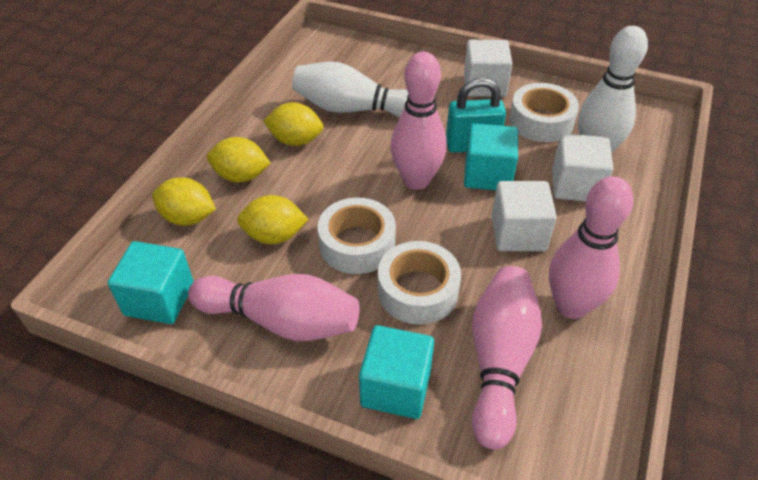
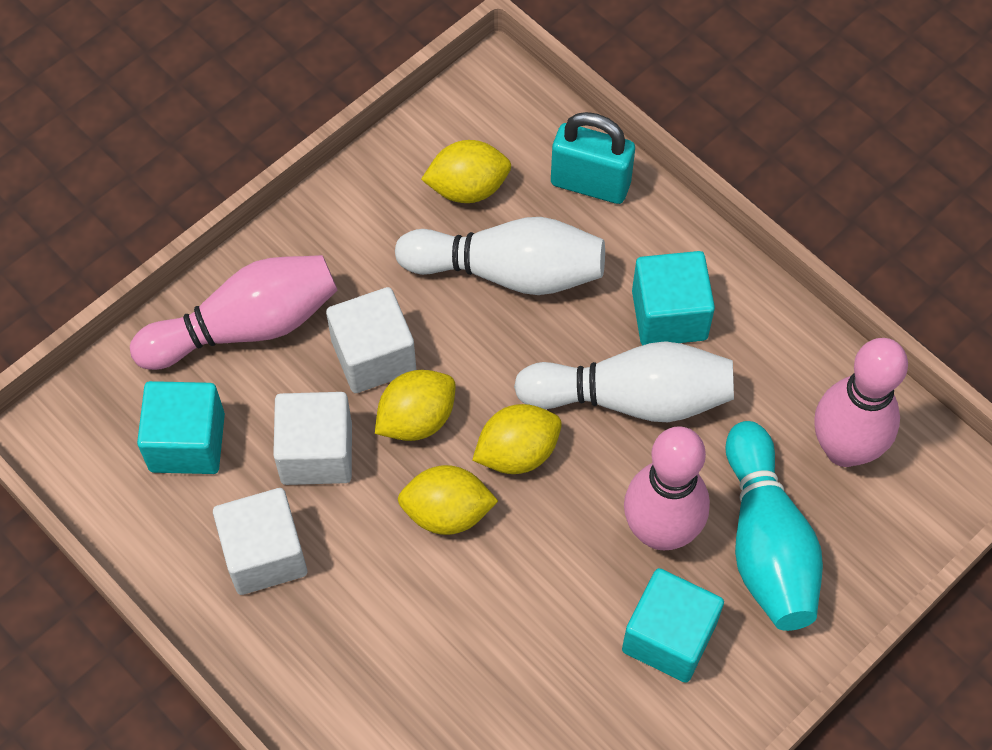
pink bowling pin: [188,274,360,341] [390,52,447,190] [472,266,542,449] [549,176,634,319] = 4 -> [130,255,338,370] [624,426,710,550] [814,338,908,467] = 3
turquoise bowling pin: none = 0 -> [725,421,823,631] = 1
white tape: [317,198,396,274] [378,241,461,325] [509,83,579,142] = 3 -> none = 0

